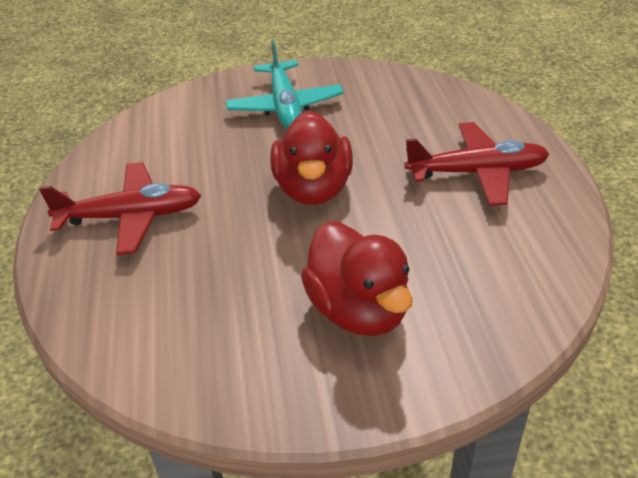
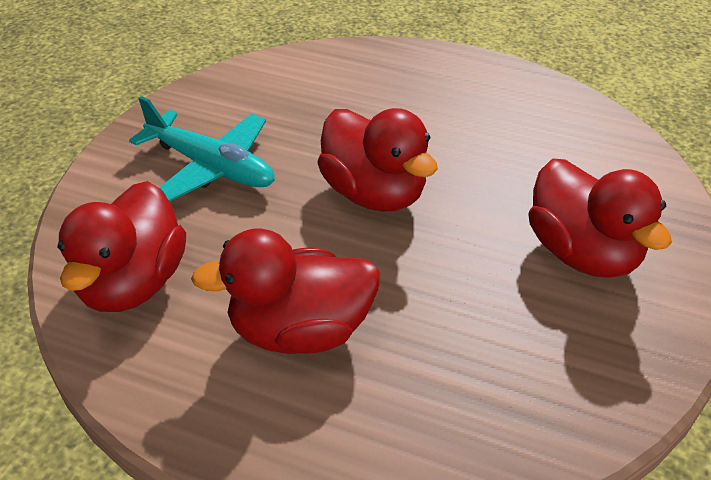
red duck: [270,111,353,205] [301,221,413,336] = 2 -> [57,181,186,312] [191,229,380,354] [317,108,438,212] [528,158,672,278] = 4
red plane: [39,162,202,255] [404,122,549,206] = 2 -> none = 0

